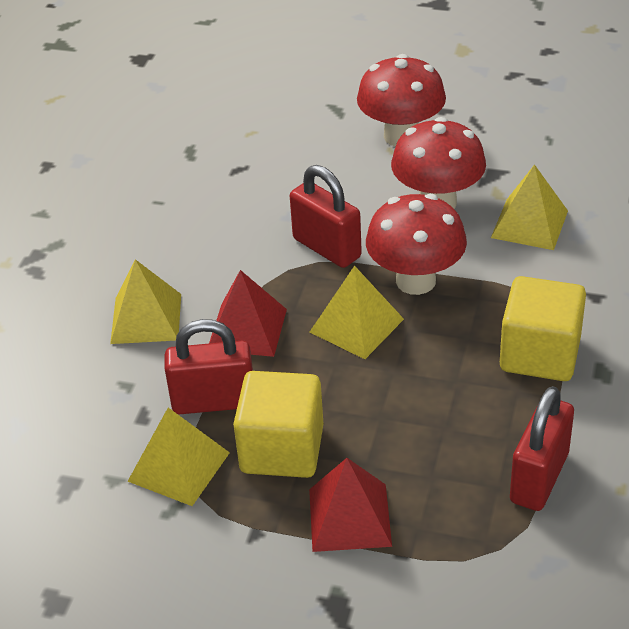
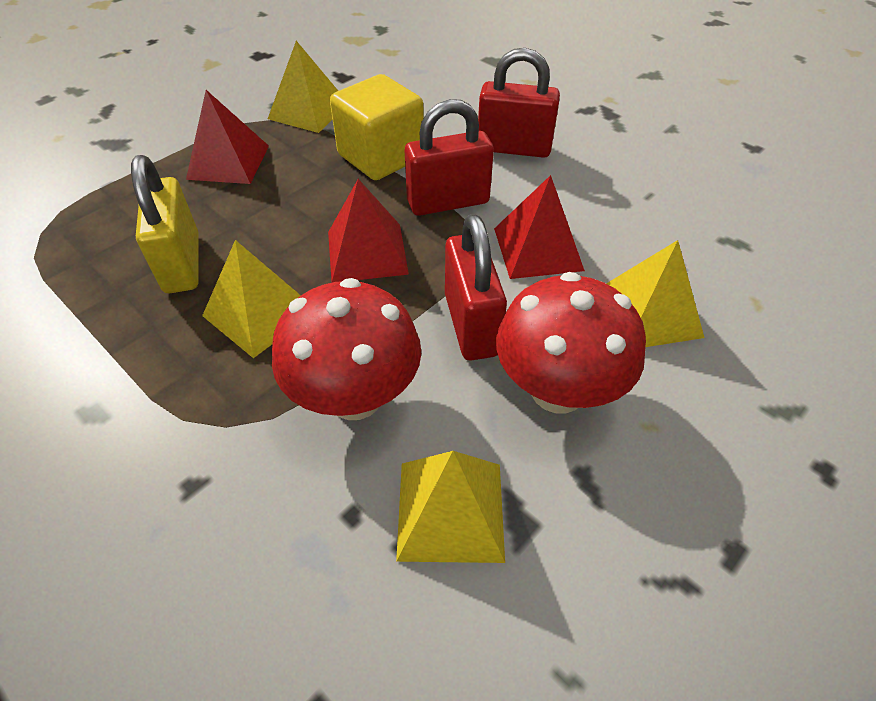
red mushroom: [357,54,446,147] [366,194,467,295] [391,117,486,209] = 3 -> [272,278,421,420] [496,272,646,414] = 2
red pyramid: [209,270,287,357] [309,458,392,552] = 2 -> [186,90,269,184] [328,179,409,282] [494,175,585,279] = 3
yellow cube: [233,371,324,478] [500,276,586,381] = 2 -> [330,74,424,180] = 1
yellow padlock: none = 0 -> [131,155,199,293] = 1

